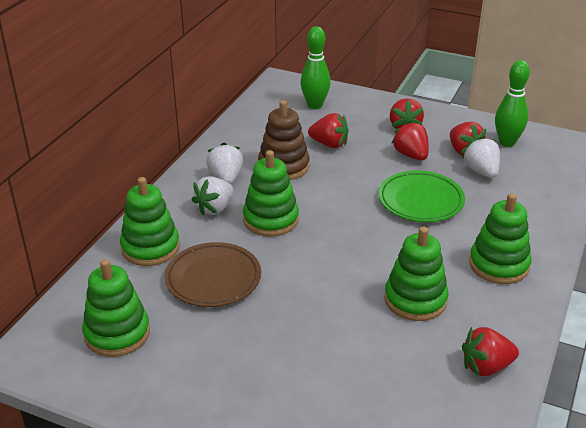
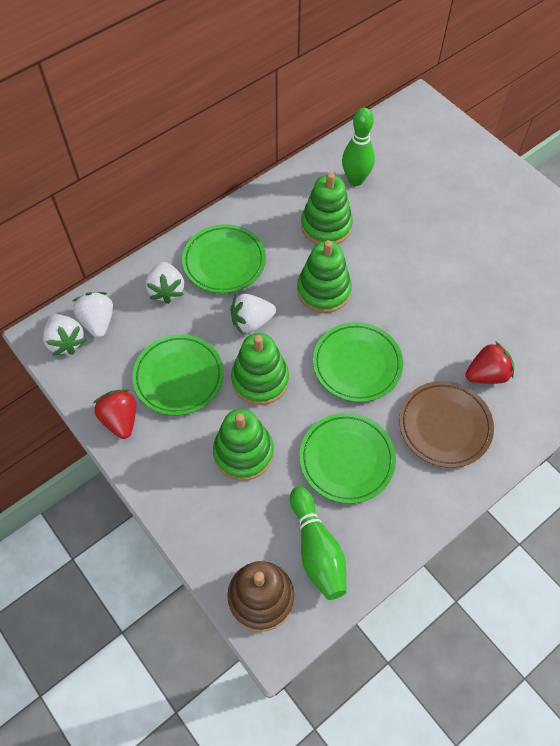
green plate: [379,171,465,222] = 1 -> [132,334,224,416] [182,224,266,293] [300,413,396,504] [313,322,403,402] = 4
green stacking toy: [82,259,150,357] [120,177,180,266] [243,150,299,237] [384,227,448,321] [469,193,532,284] = 5 -> [213,409,274,481] [231,333,289,405] [297,240,352,313] [301,172,353,244] = 4
red strawberry: [308,113,348,148] [390,98,424,129] [391,121,429,160] [450,122,486,156] [462,327,519,376] = 5 -> [93,389,136,439] [466,341,515,384] = 2
white strawberry: [192,176,234,215] [206,142,243,184] [462,136,500,178] = 3 -> [43,314,86,356] [73,292,113,338] [146,262,184,304] [231,294,276,334] = 4

